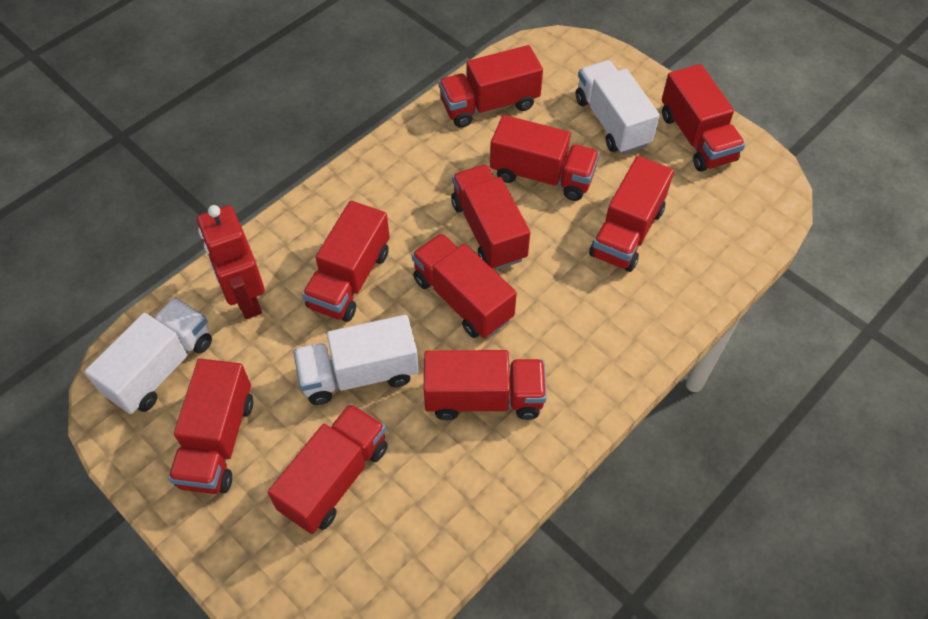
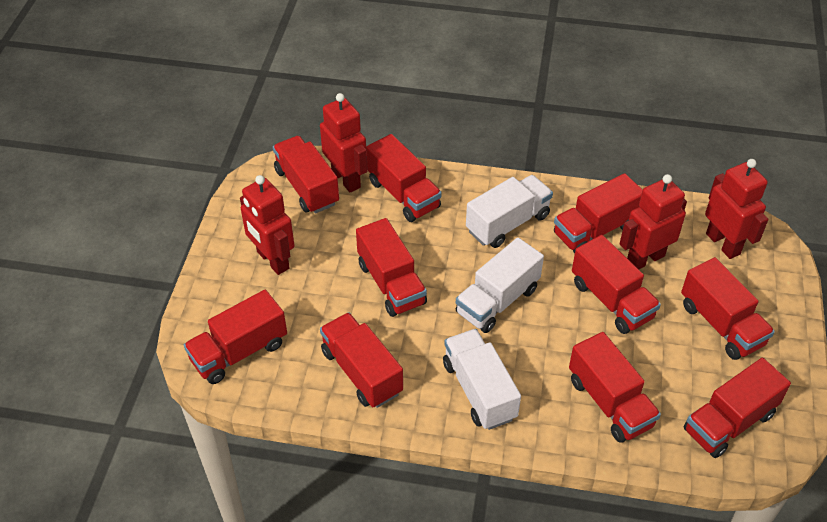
red robot: [197,205,265,319] = 1 -> [240,175,295,275] [320,93,368,192] [620,174,687,269] [705,159,768,259] = 4

